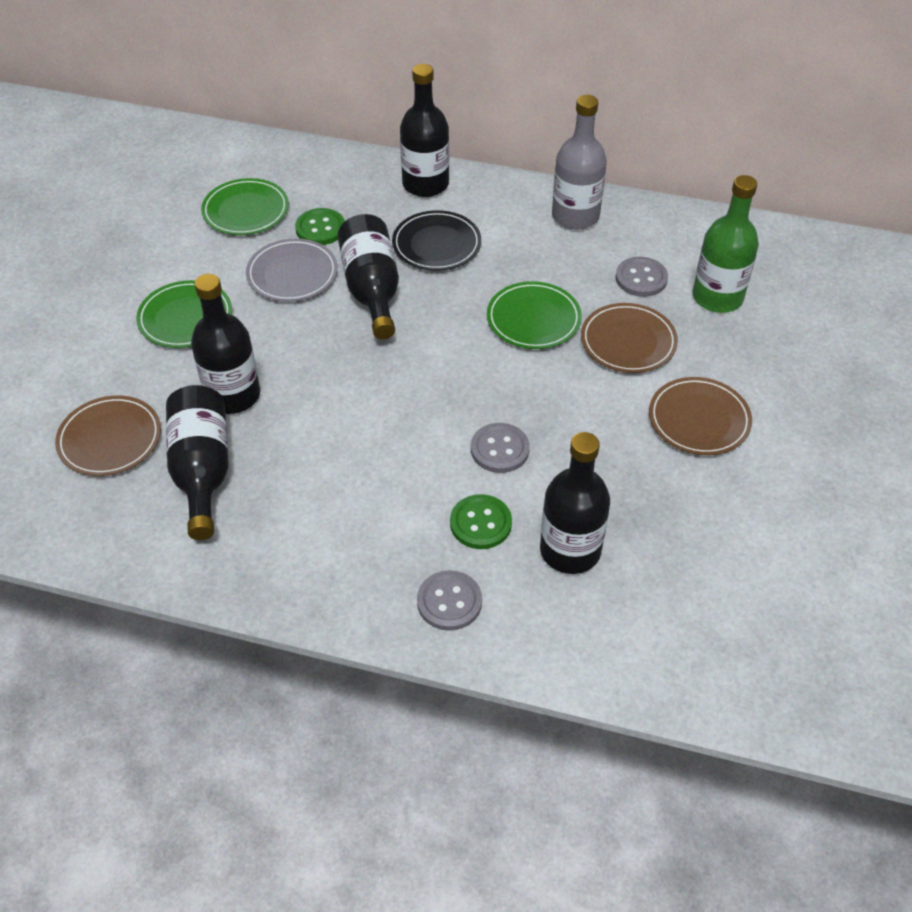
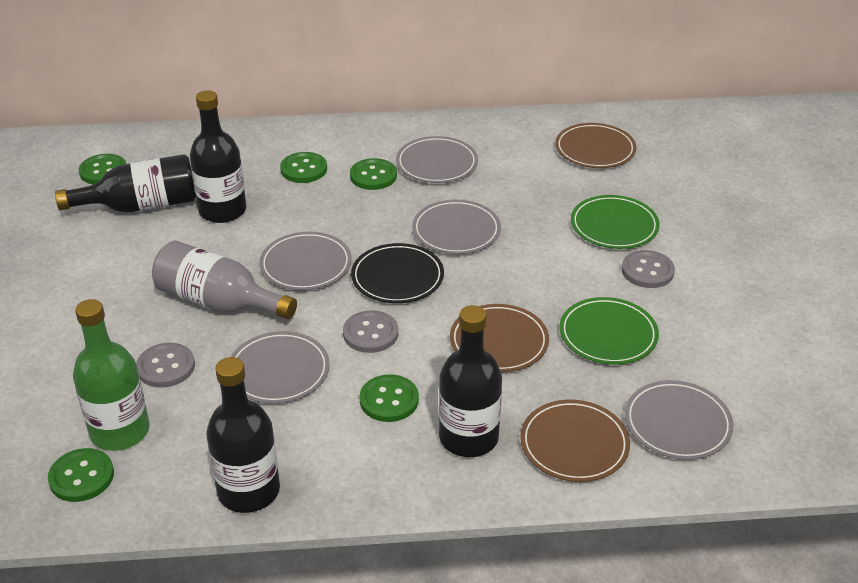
black bottle: [166,385,229,540] [191,274,260,414] [338,214,399,339] [400,64,449,197] [540,432,610,574] = 5 -> [55,154,196,213] [190,90,246,223] [206,357,280,513] [439,305,502,457] = 4
green button: [295,208,345,245] [450,494,512,549] = 2 -> [48,448,114,502] [79,154,126,185] [280,152,327,183] [350,158,397,190] [359,374,419,422] = 5
green plate: [136,280,232,348] [201,178,289,235] [487,281,582,349] = 3 -> [559,297,659,364] [571,195,660,249] = 2
grey plate: [246,238,338,302] = 1 -> [231,331,330,404] [259,232,352,290] [396,136,478,183] [412,200,501,254] [625,380,734,460] = 5

